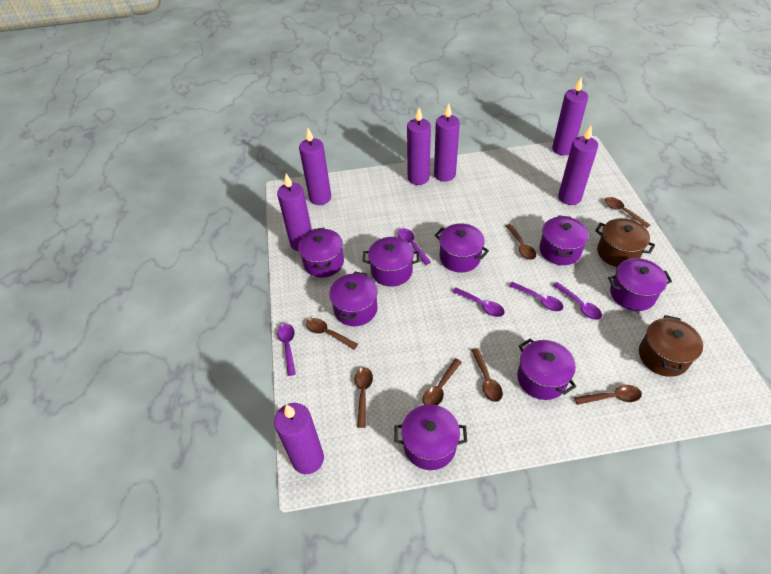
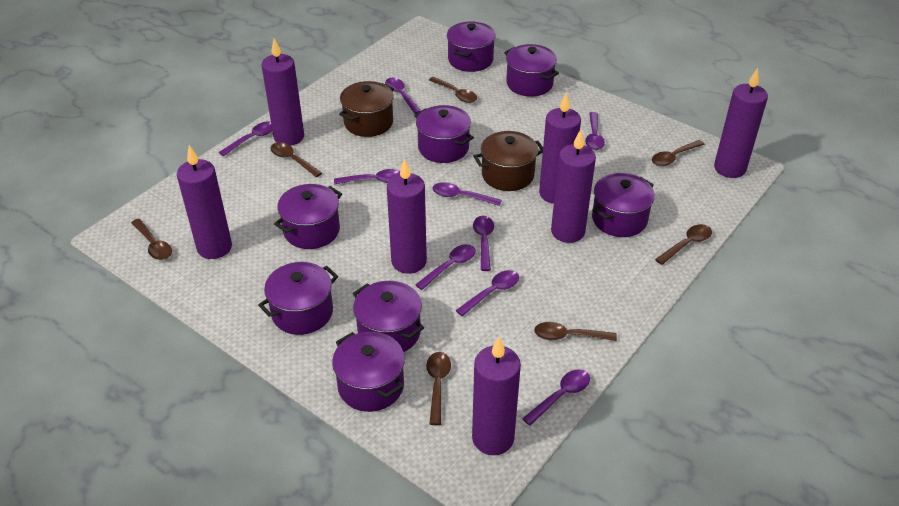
purple spoon: [277,323,296,376] [398,228,431,265] [452,287,505,317] [509,282,563,311] [553,282,602,320] = 5 -> [219,121,272,156] [334,169,400,184] [385,78,421,114] [415,244,476,290] [433,182,502,206] [455,270,519,316] [473,216,494,271] [522,369,590,426] [585,112,605,150] = 9

